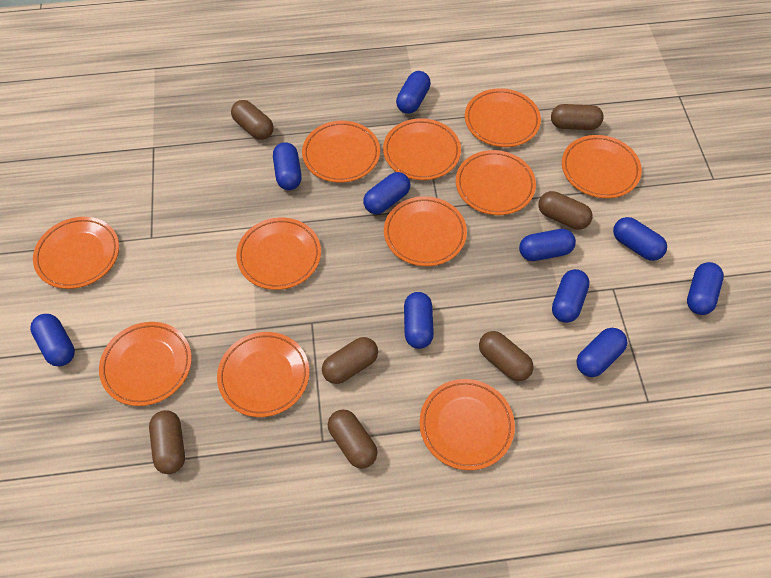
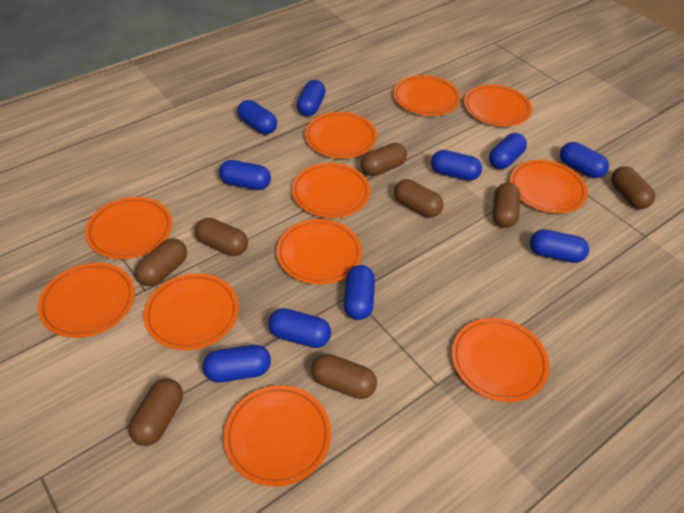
brown capsule: [149,410,185,474] [231,100,273,140] [322,337,378,384] [328,409,377,469] [479,331,534,381] [538,191,593,230] [551,104,604,130] = 7 -> [128,378,183,446] [135,238,187,286] [195,218,248,256] [311,354,377,399] [361,143,407,176] [394,179,444,217] [493,183,520,228] [611,166,655,209] = 8

